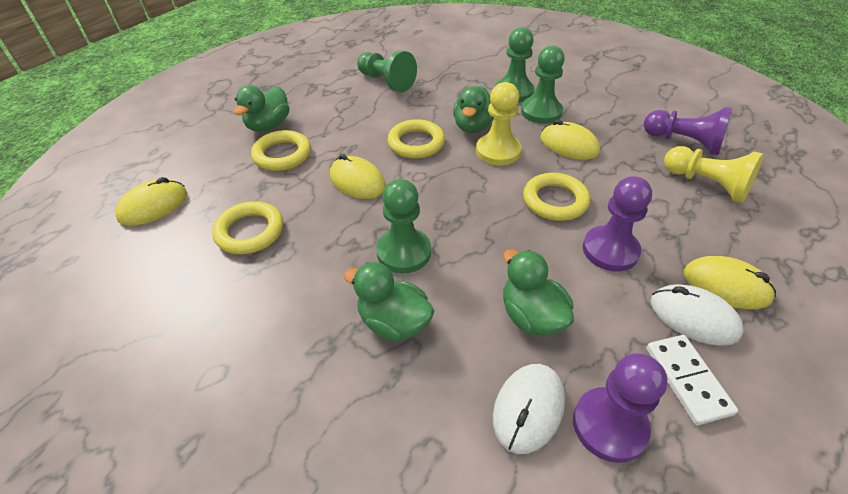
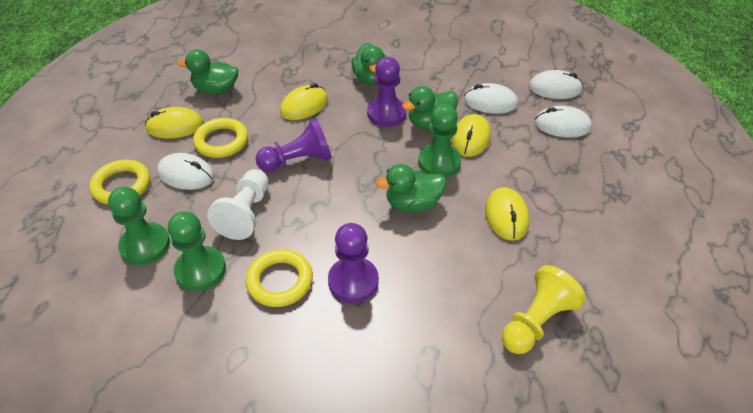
green pawn: [357,50,417,92] [376,179,431,273] [495,27,534,102] [521,45,565,124] = 4 -> [108,186,170,265] [168,211,226,291] [418,104,461,177] = 3
white domino: [646,335,738,426] = 1 -> none = 0
white mouse: [493,364,565,454] [651,284,743,346] = 2 -> [157,153,214,190] [464,83,518,114] [529,70,583,99] [534,106,592,138] = 4
white pawn: none = 0 -> [207,169,269,240] = 1
yellow pawn: [476,82,521,165] [664,146,764,203] = 2 -> [502,265,586,354] = 1
yellow ring: [212,201,283,254] [251,130,311,171] [387,119,445,159] [523,173,590,221] = 4 -> [89,160,150,204] [193,118,248,158] [246,249,313,307] = 3

